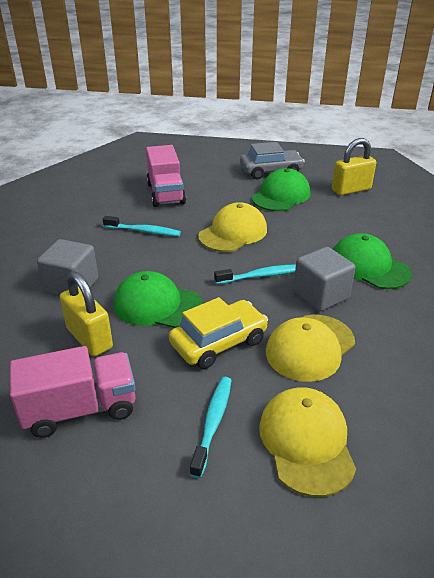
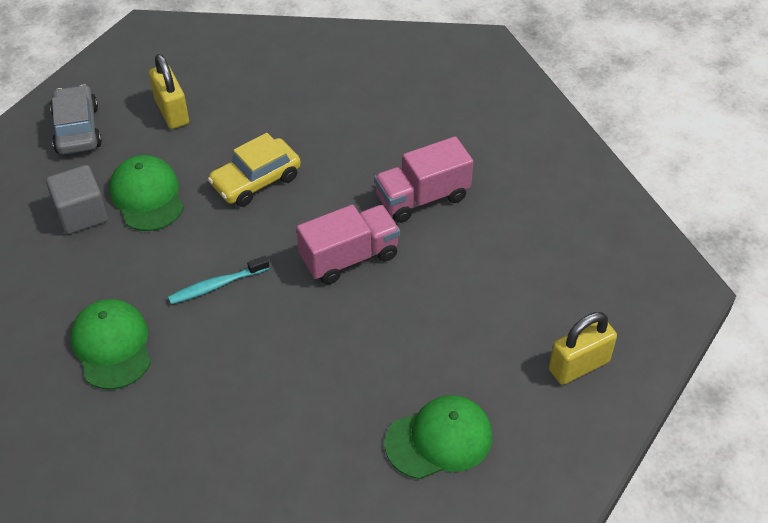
grey cube: [37,239,99,296] [293,247,356,311] = 2 -> [46,165,108,234] = 1
turquoise toothbrush: [103,216,181,236] [190,377,232,478] [214,264,296,284] = 3 -> [168,256,269,304] = 1
yellow cap: [198,202,267,252] [259,387,356,497] [266,315,355,382] = 3 -> none = 0

